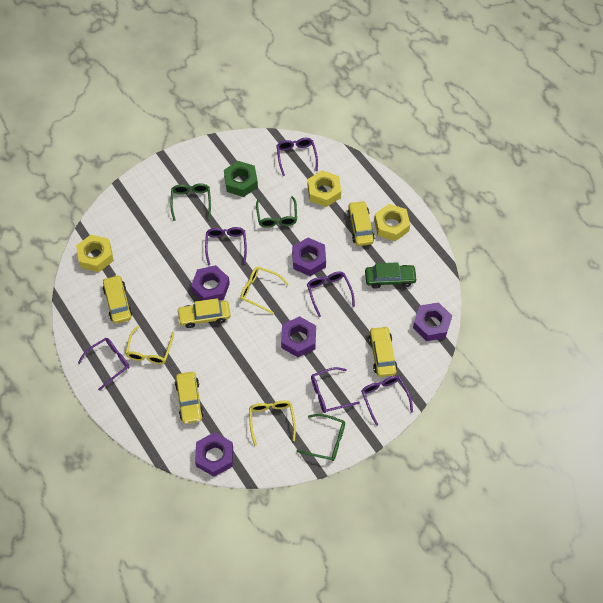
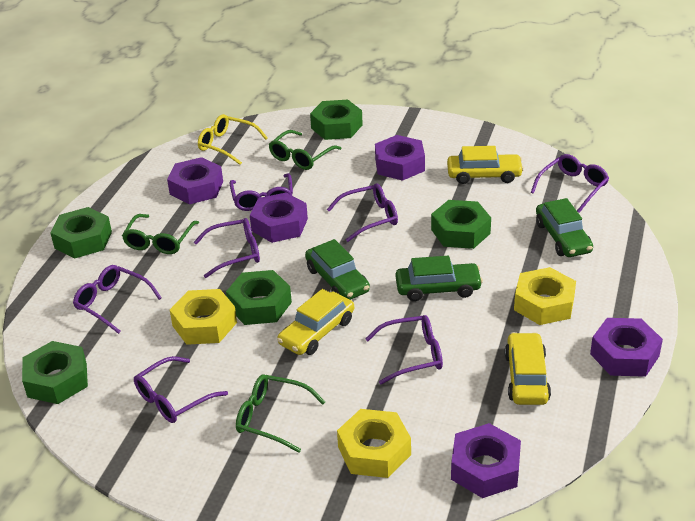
green car: [365,262,417,289] = 1 -> [305,239,370,300] [396,256,483,301] [536,198,593,257] = 3
green nut: [224,161,258,197] = 1 -> [22,341,88,404] [50,207,112,258] [226,270,292,325] [310,100,363,140] [431,200,491,249] = 5
purple glasses: [78,338,130,391] [205,227,247,266] [276,138,318,176] [307,271,355,317] [311,367,360,413] [361,376,413,426] = 6 -> [73,265,161,334] [134,356,228,423] [194,218,260,278] [229,173,293,211] [327,184,398,242] [365,315,443,385] [531,154,609,213] = 7
yellow car: [103,275,132,324] [175,372,204,424] [177,298,231,328] [347,201,375,246] [369,326,397,377] = 5 -> [277,289,354,355] [447,146,524,184] [505,332,551,405] = 3
yellow glasses: [125,326,174,364] [240,267,289,314] [249,401,296,446] = 3 -> [198,114,268,165] = 1

